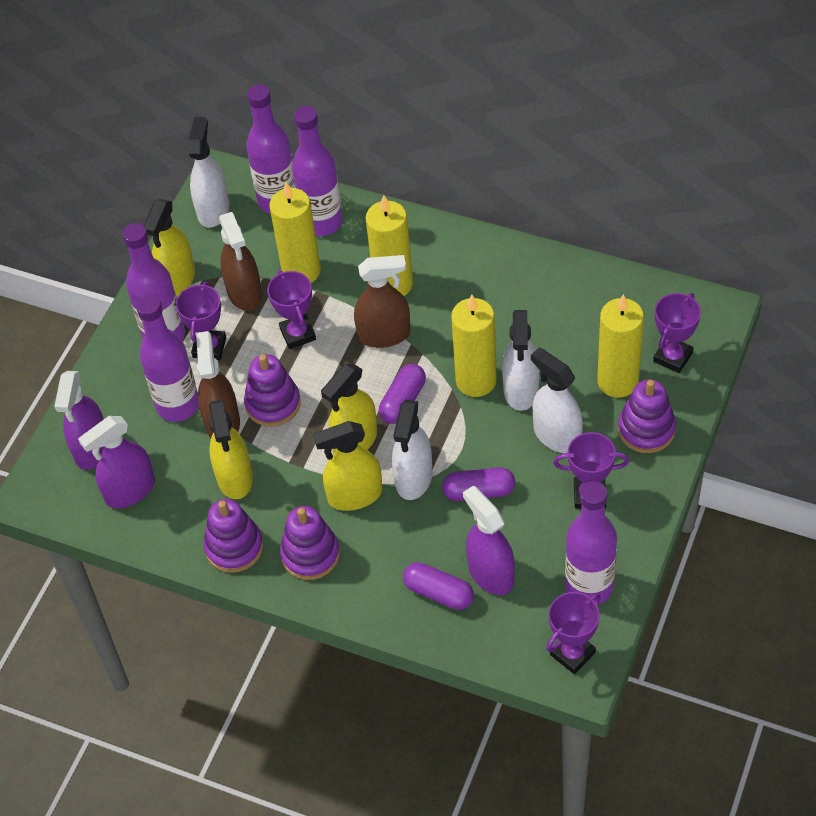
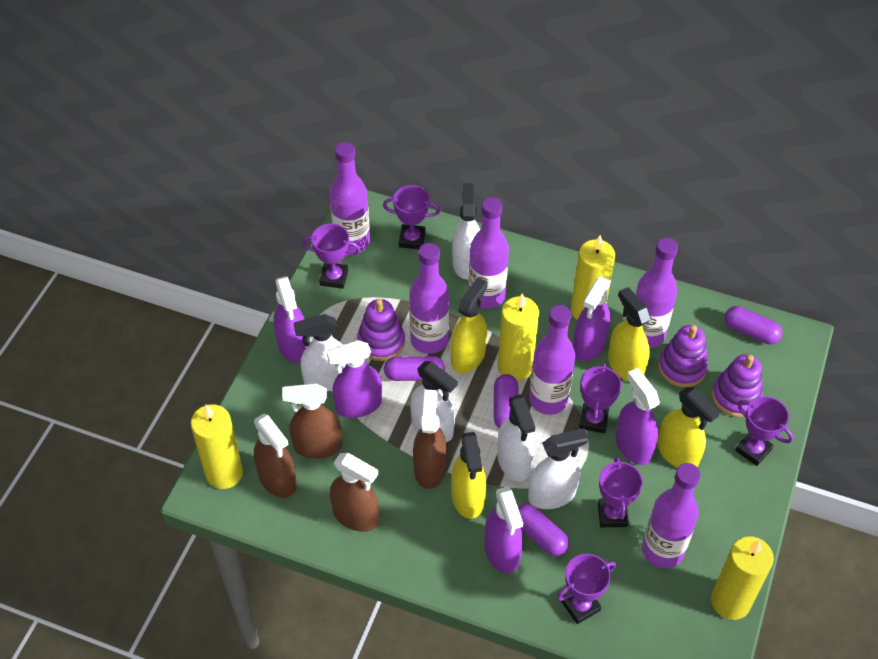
brown spray bottle: [196,331,240,439] [219,212,262,311] [354,255,410,348] = 3 -> [254,413,297,498] [282,383,342,459] [330,453,379,532] [413,390,447,489] = 4
purple bottle: [123,223,185,340] [136,295,199,422] [246,84,295,214] [292,106,343,236] [565,481,617,605] = 5 -> [330,142,370,253] [409,243,449,354] [468,197,509,309] [529,305,575,415] [636,238,678,349] [642,463,701,569] = 6
purple capsule: [379,364,426,424] [403,562,474,610] [442,467,515,501] = 3 -> [384,356,445,381] [494,374,518,428] [518,504,569,556] [725,306,782,344] = 4
purple spray bottle: [55,371,104,470] [78,416,155,509] [463,486,515,595] = 3 -> [274,276,307,363] [327,340,382,418] [484,487,523,573] [573,277,611,361] [615,368,660,465] = 5
purple stacking toy: [204,499,263,573] [244,354,301,427] [280,506,340,580] [618,380,676,453] = 4 -> [357,299,405,361] [658,325,708,387] [712,354,763,417] = 3
purple trophy: [176,282,226,360] [267,270,316,349] [546,592,601,674] [553,432,629,509] [653,293,701,373] = 5 -> [302,223,360,289] [383,185,441,249] [557,554,616,624] [579,363,622,433] [598,457,643,527] [735,396,793,466] = 6
white spray bottle: [189,117,229,228] [392,400,432,500] [502,310,540,411] [531,348,583,453] = 4 -> [294,314,346,391] [410,361,458,442] [452,183,480,279] [497,394,535,481] [528,428,589,509] = 5

